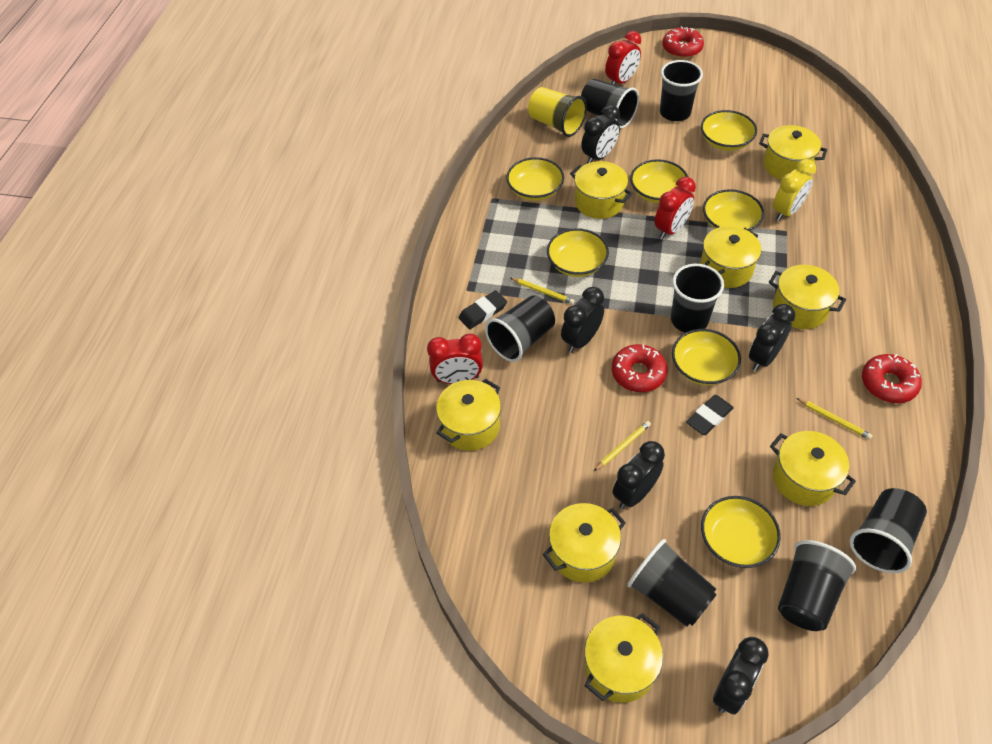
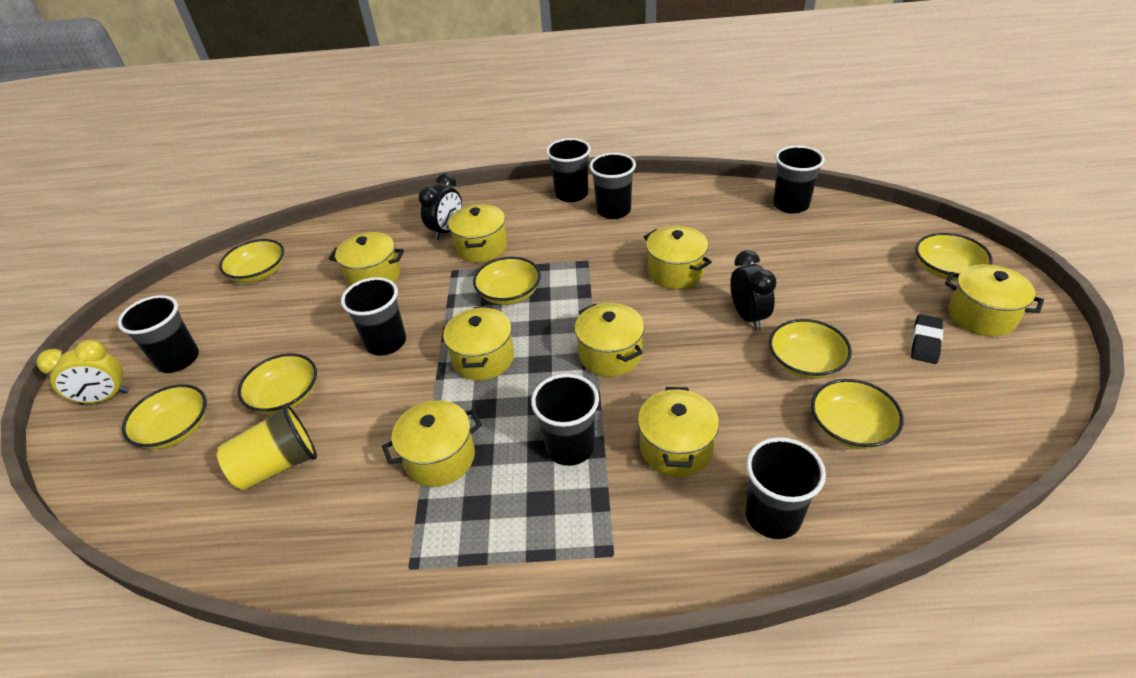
black clock: [561,287,604,353] [581,105,620,164] [613,441,665,510] [713,637,769,715] [749,304,795,371] = 5 -> [418,173,462,240] [730,250,777,330] = 2
black eraser: [459,290,507,329] [686,395,734,435] = 2 -> [911,314,943,364] = 1
red clock: [427,334,483,384] [605,31,641,85] [655,177,696,240] = 3 -> none = 0
red donut: [612,344,667,392] [662,26,704,58] [862,354,922,403] = 3 -> none = 0
yellow pencil: [511,278,575,304] [594,421,651,471] [796,398,873,440] = 3 -> none = 0

